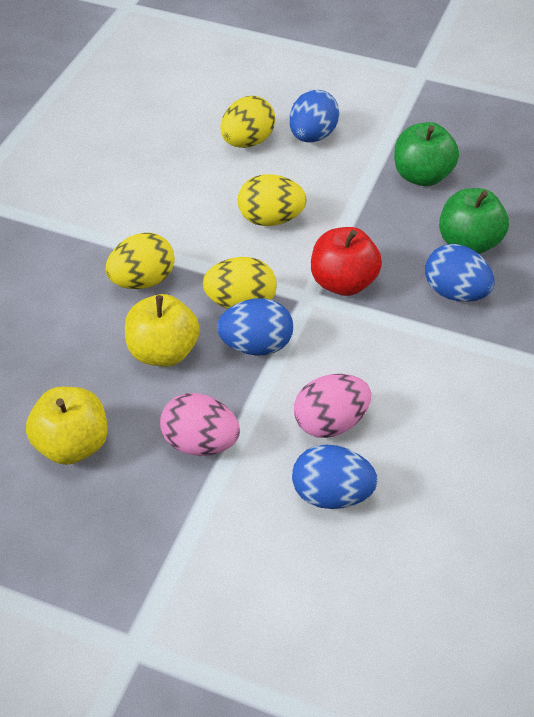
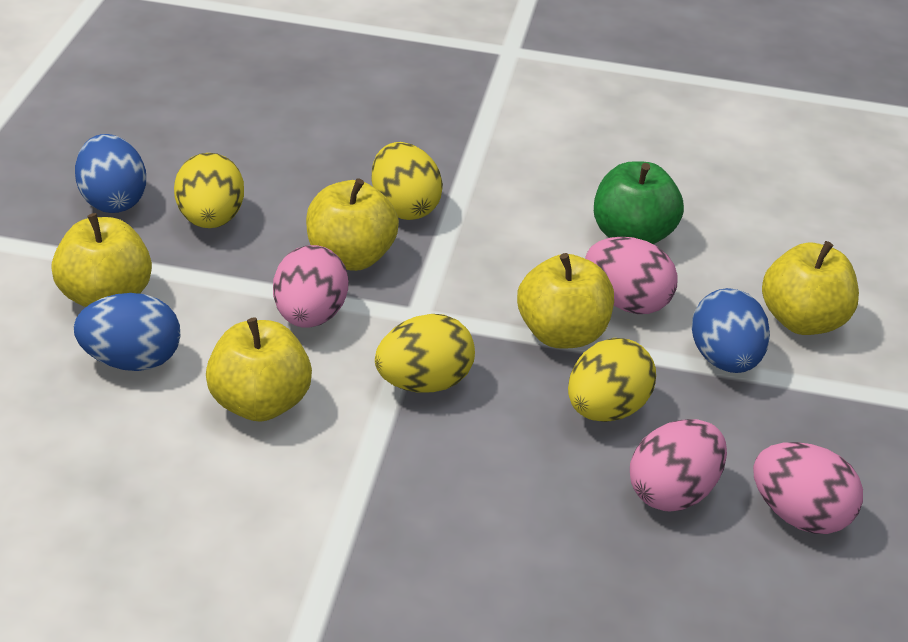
blue egg: [217,298,293,355] [289,90,340,142] [292,444,378,509] [425,244,494,302] = 4 -> [74,293,181,371] [75,134,146,213] [692,288,770,373] = 3
green apple: [394,122,459,186] [439,188,509,254] = 2 -> [594,162,684,244] = 1
pink egg: [160,393,240,456] [294,374,371,438] = 2 -> [273,245,349,328] [585,236,678,314] [630,419,727,511] [753,442,863,534] = 4
red apple: [311,227,382,296] = 1 -> none = 0
yellow apple: [26,387,108,465] [125,294,200,367] = 2 -> [51,213,152,307] [206,317,312,422] [306,178,399,271] [517,253,614,348] [762,241,859,335] = 5

